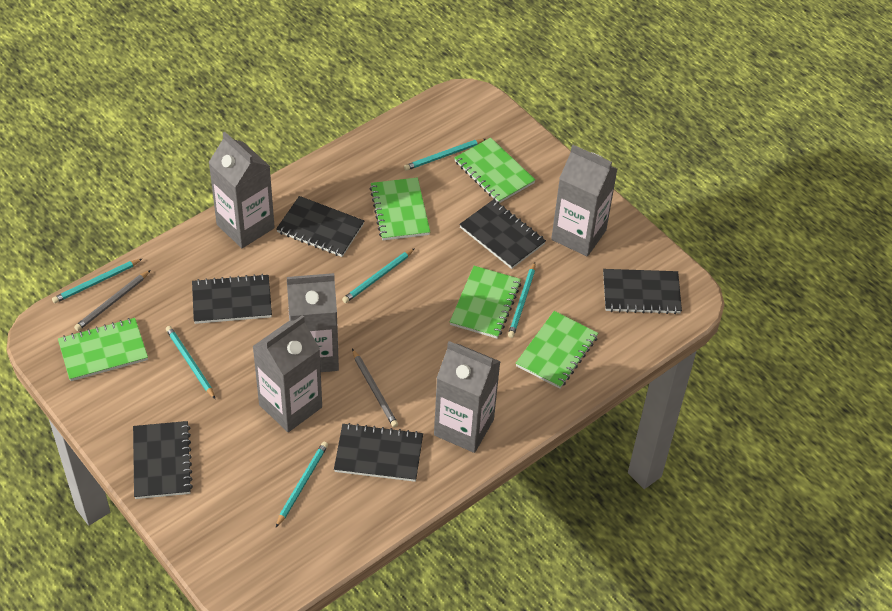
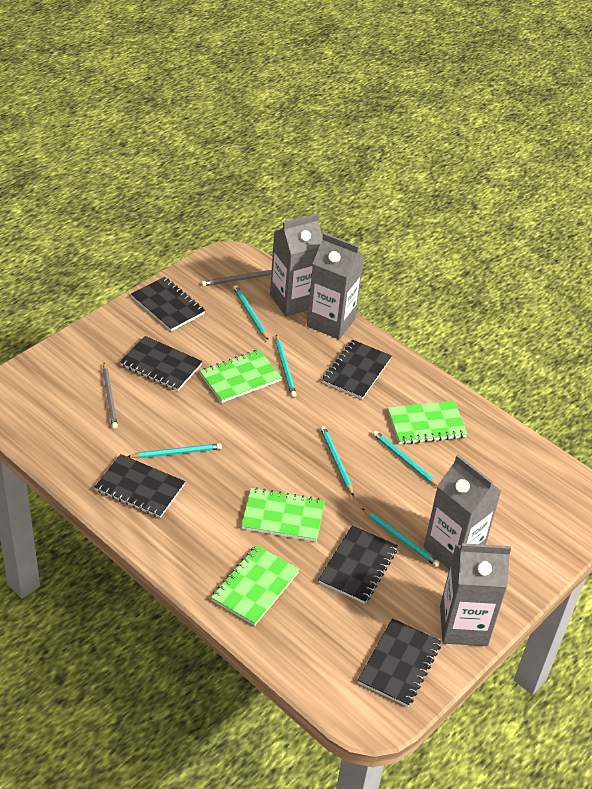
green notebook: [58,318,148,381] [370,177,430,240] [450,266,521,339] [454,137,536,203] [516,311,598,389] = 5 -> [200,349,282,403] [211,545,300,626] [241,487,325,542] [388,401,468,445] = 4
grey carton: [208,132,275,248] [252,315,322,432] [287,273,339,372] [434,341,501,453] [551,145,617,257] = 5 -> [270,213,323,317] [307,233,364,339] [424,455,501,569] [440,543,511,646] = 4

